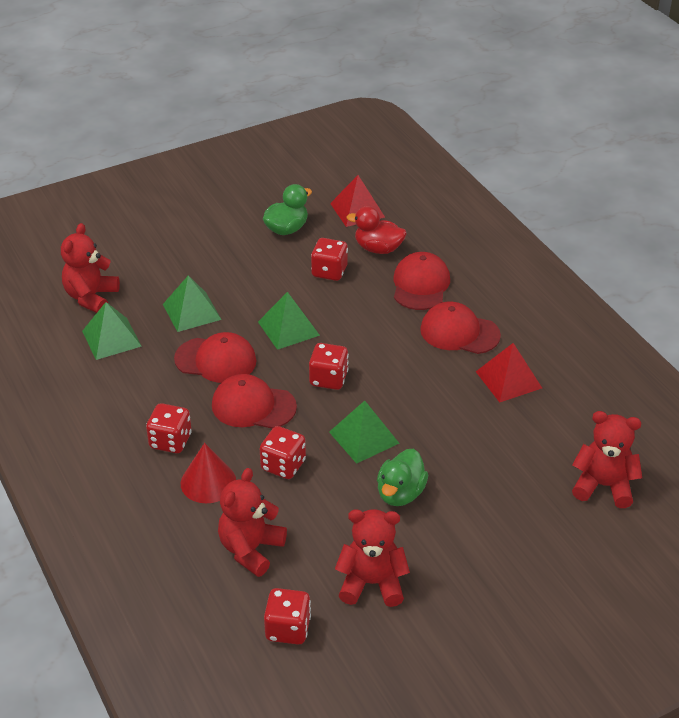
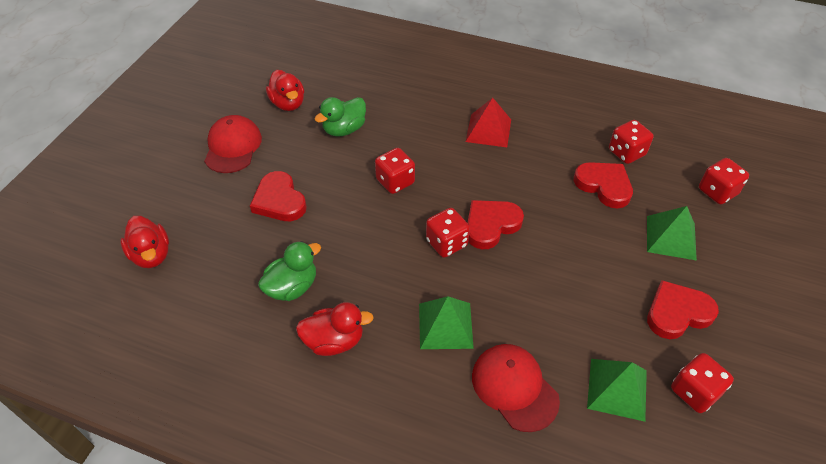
green pyramid: [82,302,142,360] [163,275,222,332] [258,292,320,350] [329,401,399,464] = 4 -> [419,296,474,349] [587,359,647,422] [647,206,697,261] = 3
red cap: [174,332,256,383] [212,374,297,429] [394,252,450,310] [420,302,501,354] = 4 -> [204,115,262,173] [472,344,560,432] = 2
red cone: [181,443,236,503] = 1 -> none = 0
red duck: [346,206,406,254] = 1 -> [120,216,169,268] [266,70,304,111] [296,302,374,356] = 3
red heart: none = 0 -> [250,171,307,221] [468,200,524,249] [574,162,633,209] [647,280,719,339] = 4
red pyramid: [330,175,385,227] [476,343,542,402] = 2 -> [466,98,511,147] = 1
red teddy bear: [61,223,120,313] [218,468,287,577] [335,509,410,607] [572,411,642,508] = 4 -> none = 0

